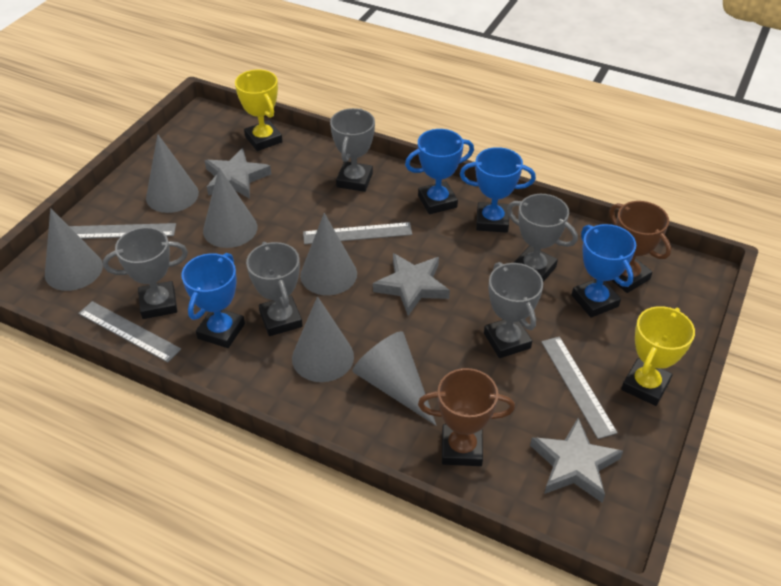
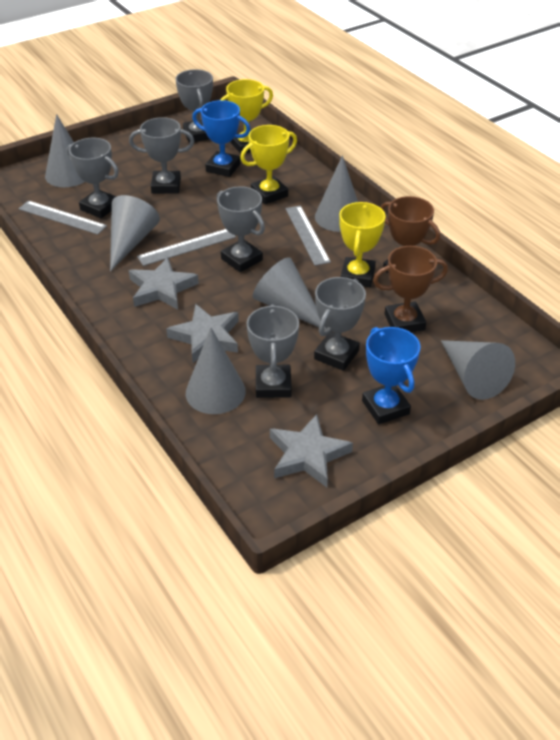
blue trophy: [182,253,245,348] [405,129,474,214] [460,147,536,233] [572,224,636,318] = 4 -> [192,100,250,177] [362,327,420,424] = 2
grey ruler: [69,223,176,239] [78,301,181,363] [303,222,412,244] [541,337,618,439] = 4 -> [19,201,107,235] [137,229,236,266] [285,206,331,266] = 3
grey trophy: [103,227,188,319] [246,242,303,336] [330,108,375,192] [484,262,543,358] [507,194,578,282] = 5 -> [67,138,119,218] [129,117,194,194] [175,69,213,143] [216,186,265,272] [247,304,299,398] [314,277,366,371] = 6
yellow trophy: [235,70,283,151] [621,306,695,406] = 2 -> [221,79,273,154] [240,125,297,204] [339,202,385,287] = 3

